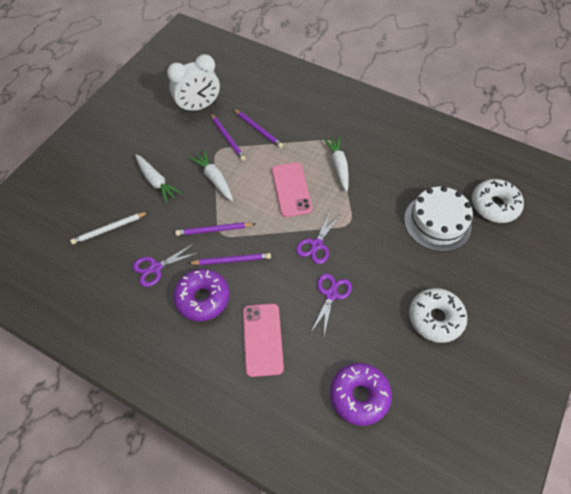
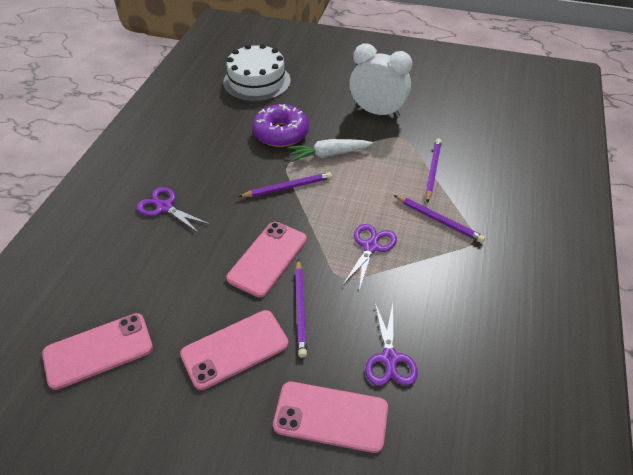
pink phone: [243,304,284,377] [272,162,312,217] = 2 -> [42,313,153,390] [180,310,289,390] [227,222,307,298] [273,382,388,453] = 4
purple donut: [173,269,229,321] [330,363,392,426] = 2 -> [252,104,309,147] = 1
white carrot: [135,155,182,203] [189,150,233,201] [323,136,349,192] = 3 -> [287,139,373,162] = 1
white donut: [409,288,468,343] [472,179,524,223] = 2 -> none = 0
white pencil: [70,212,148,244] = 1 -> none = 0

